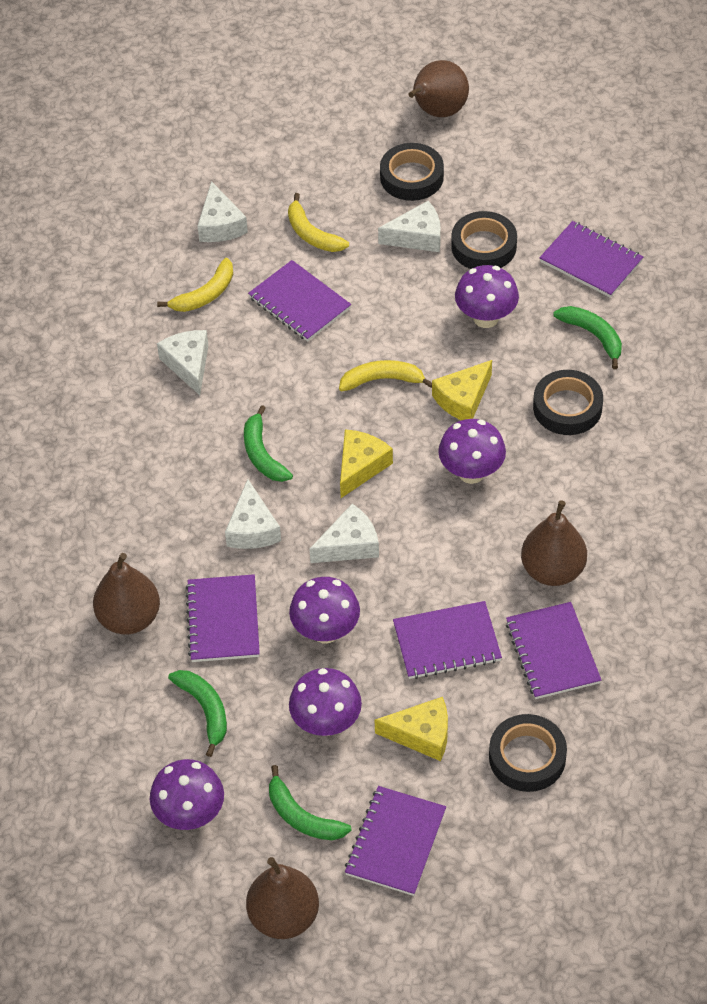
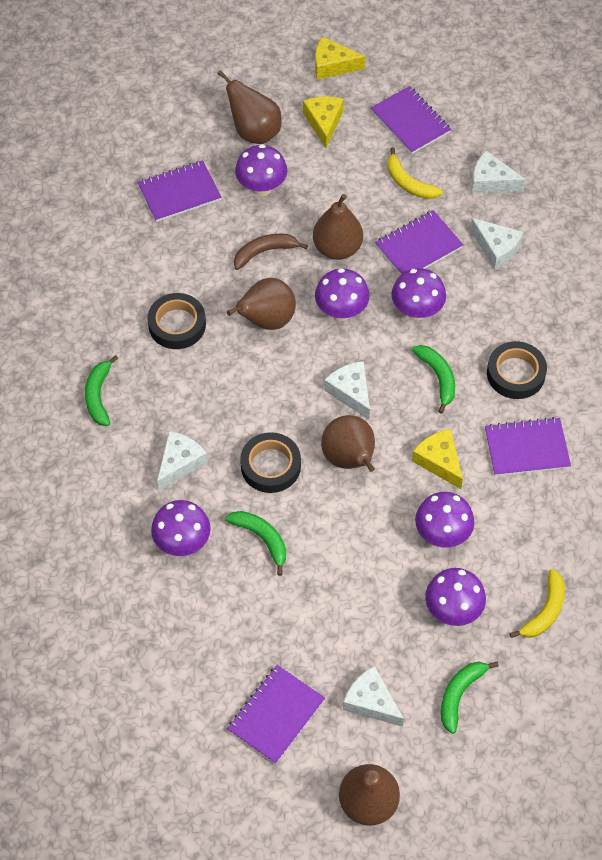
black tape: [380,143,444,201] [451,211,517,269] [489,714,567,792] [533,370,603,435] = 4 -> [148,293,206,349] [240,432,301,493] [487,341,547,399] = 3
brown banana: none = 0 -> [234,234,308,270] = 1
brown pear: [93,553,160,634] [246,857,319,939] [408,60,469,117] [521,500,587,586] = 4 -> [217,70,282,144] [227,278,296,330] [313,194,363,260] [321,415,375,472] [339,764,400,825] = 5
purple mushroom: [150,759,224,830] [289,577,360,643] [289,668,362,736] [438,419,506,484] [455,265,519,328] = 5 -> [151,500,211,556] [235,144,287,196] [315,268,370,321] [391,268,446,320] [415,492,474,548] [425,568,486,626] = 6
purple notebook: [185,574,260,662] [248,260,351,342] [345,786,446,896] [393,601,502,679] [506,602,601,699] [539,221,643,298] = 6 -> [138,160,221,222] [227,665,325,764] [371,86,451,154] [375,210,463,275] [485,417,571,476] = 5
yellow banana: [157,258,233,312] [288,193,349,252] [339,360,432,391] = 3 -> [387,147,443,199] [510,569,565,638] = 2

